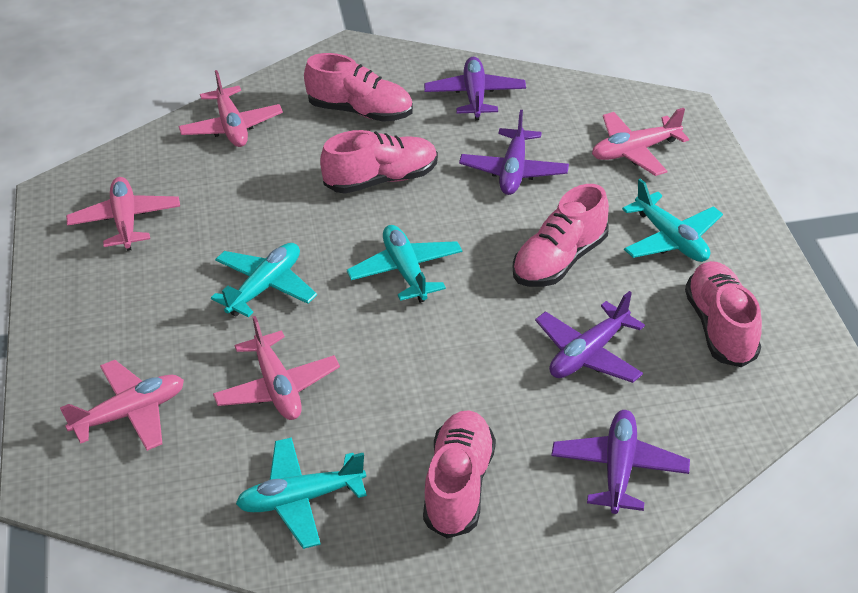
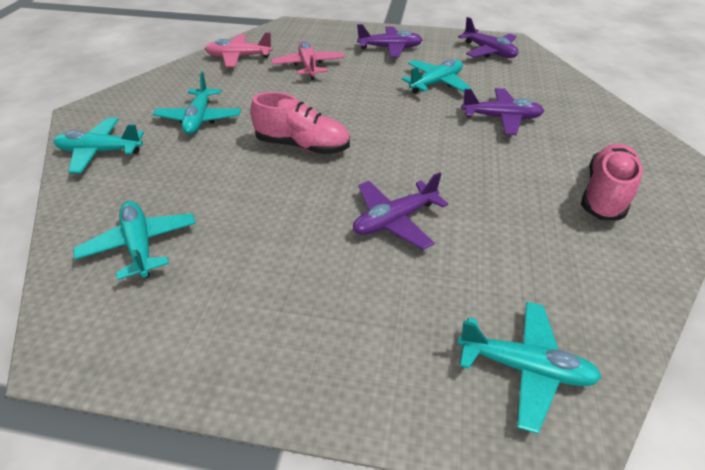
pink plane: [60,360,184,451] [66,177,180,251] [178,70,283,147] [213,316,340,420] [592,108,689,176] = 5 -> [205,32,273,67] [271,41,345,80] = 2
pink shoe: [304,53,413,122] [320,130,438,194] [423,410,496,539] [513,184,609,287] [685,261,762,367] = 5 -> [250,92,350,154] [581,143,643,220] = 2
turquoise plane: [211,243,317,317] [236,437,367,549] [347,225,462,303] [622,179,723,262] = 4 -> [54,118,144,173] [73,201,196,280] [153,72,241,135] [402,59,471,94] [457,302,602,434] = 5

